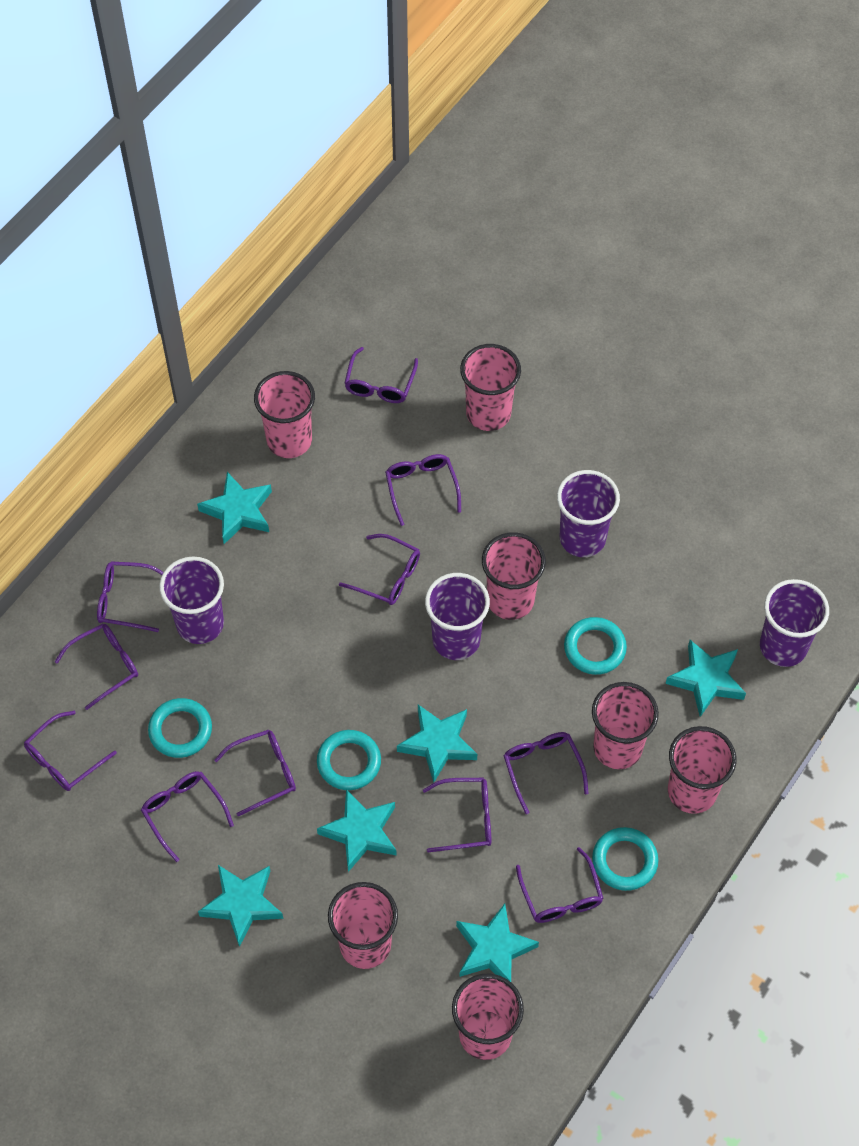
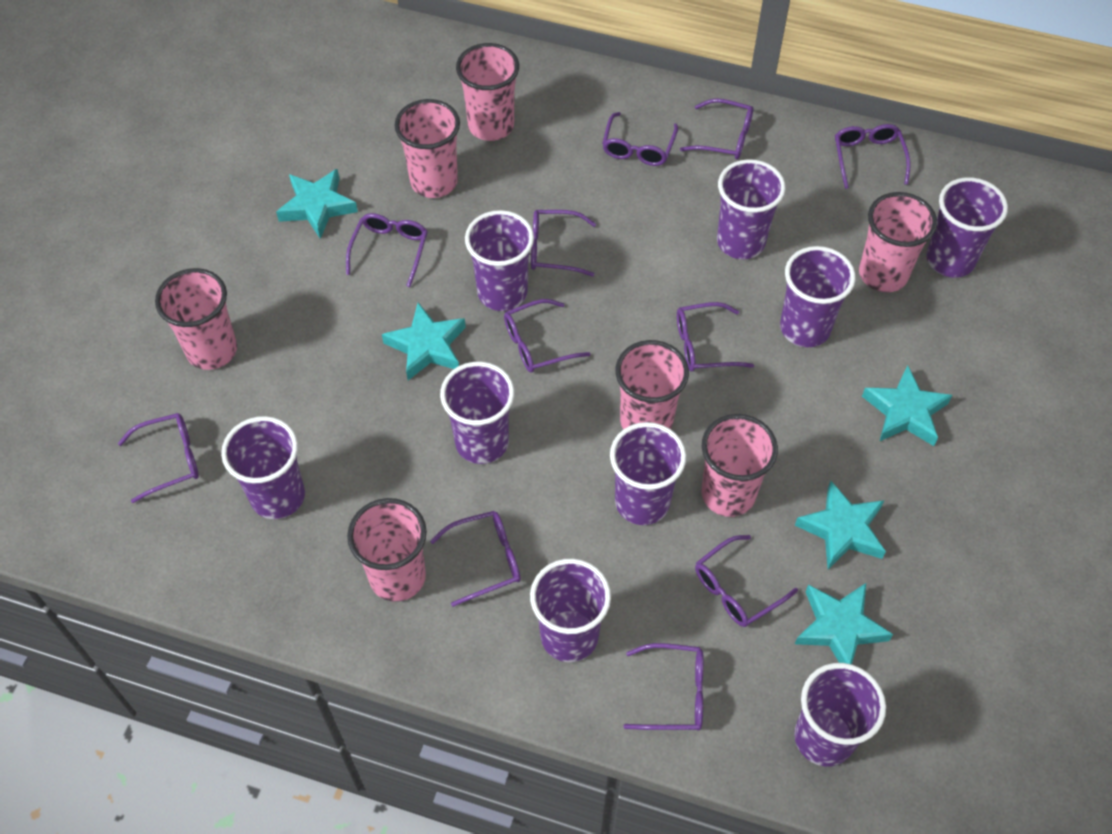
purple cup: [159,557,224,644] [425,573,490,660] [557,470,620,557] [760,579,829,667] = 4 -> [221,416,305,519] [440,362,514,464] [465,210,534,311] [530,559,611,662] [610,422,686,525] [717,159,786,259] [780,246,856,347] [794,663,886,767] [926,177,1008,278] = 9
turquoise ring: [148,698,212,758] [317,730,381,790] [564,617,627,675] [592,827,658,891] = 4 -> none = 0
turquoise star: [197,472,272,544] [198,865,283,947] [317,789,397,872] [397,705,477,783] [456,904,539,982] [666,640,746,717] = 6 -> [276,169,358,239] [382,303,466,380] [795,481,886,569] [795,583,893,664] [862,366,952,446] = 5

